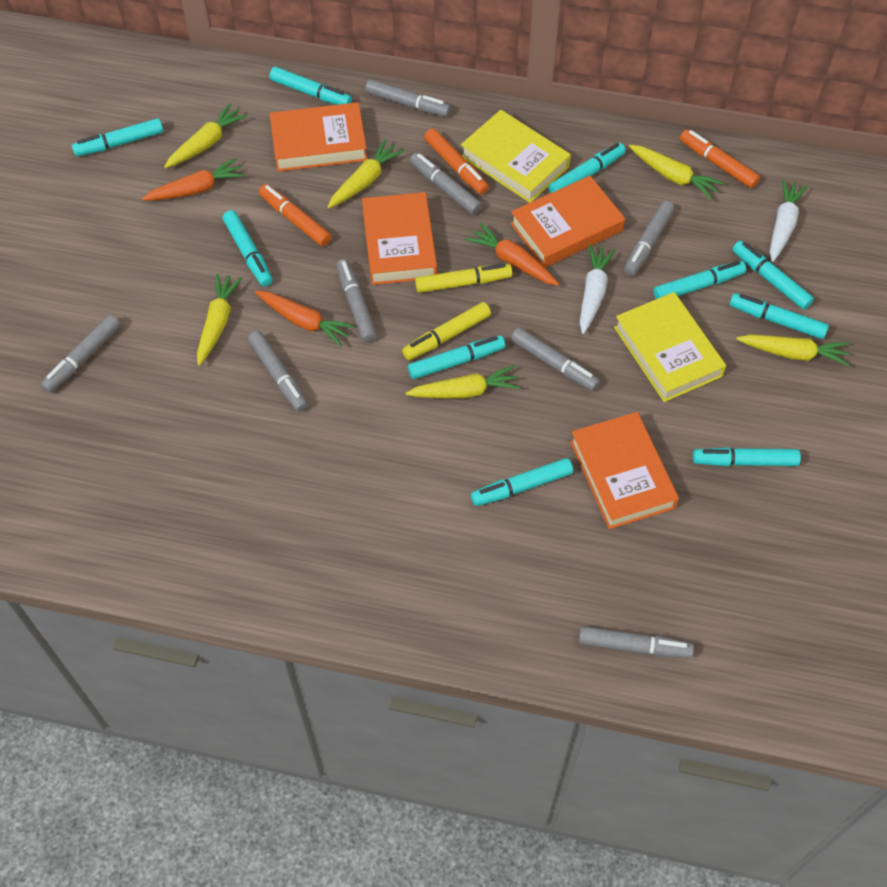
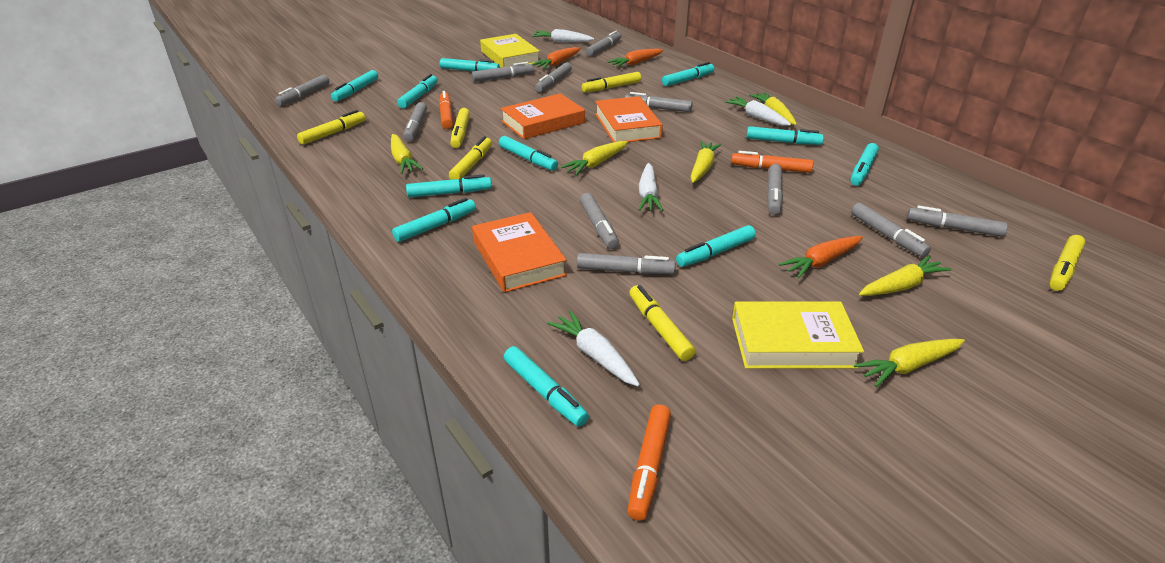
grey marker: [41,315,120,393] [248,331,308,412] [336,259,377,343] [365,79,451,117] [410,153,482,215] [511,327,600,391] [579,626,694,658] [624,201,675,276] = 8 -> [275,75,329,106] [403,102,427,141] [472,62,534,82] [535,63,572,92] [577,253,676,274] [580,193,619,249] [586,30,621,56] [625,92,693,112] [767,164,783,215] [851,203,931,257] [907,205,1008,237] = 11
orange book: [270,102,367,172] [362,192,437,285] [510,176,625,267] [570,412,679,529] = 4 -> [472,212,567,293] [500,93,585,139] [595,96,663,142] = 3
turquoise marker: [72,118,163,156] [223,210,273,287] [269,67,352,105] [408,335,505,379] [471,458,573,506] [548,143,626,193] [653,261,746,299] [693,447,801,466] [729,293,829,339] [732,241,814,310] = 10 -> [331,70,378,101] [392,198,476,242] [397,74,438,109] [406,174,492,197] [440,58,500,71] [499,136,558,171] [504,346,589,427] [662,62,714,86] [676,225,756,267] [746,126,824,145] [850,143,879,186] = 11
white carrot: [580,245,616,334] [770,179,808,262] = 2 -> [532,29,594,42] [547,310,640,387] [639,163,663,211] [724,96,791,126] = 4
yellow marker: [402,302,491,360] [415,264,513,293] = 2 -> [297,110,366,145] [449,136,492,180] [450,108,470,148] [582,72,641,92] [629,285,695,361] [1049,235,1085,291] = 6

